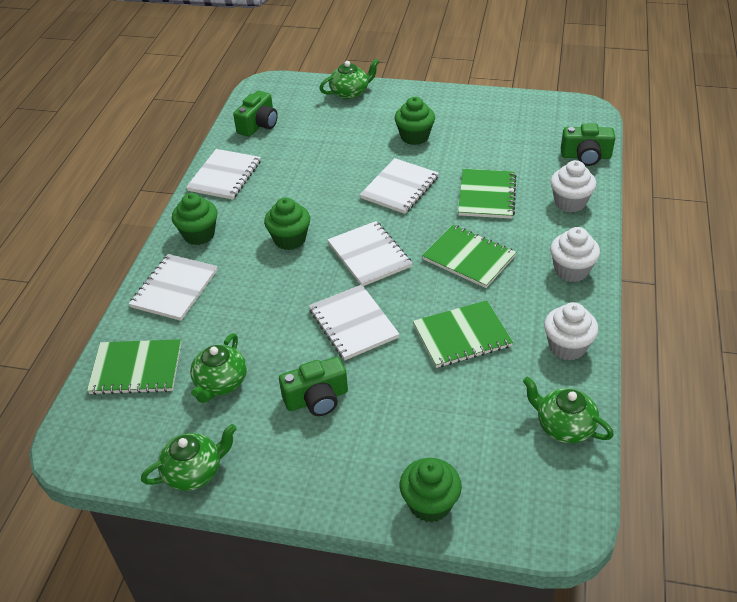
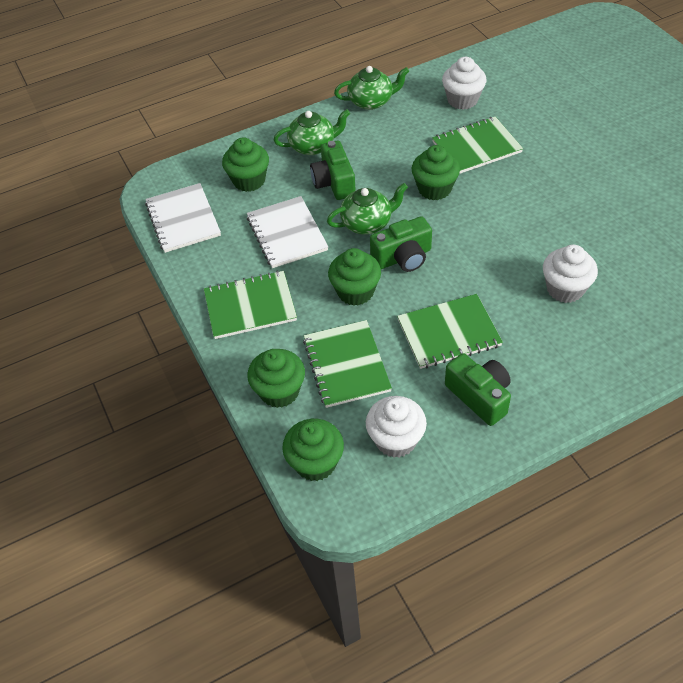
green cupcake: [172,193,218,245] [264,197,310,250] [395,97,435,145] [400,458,462,522] = 4 -> [222,137,269,192] [247,349,305,408] [282,419,344,481] [328,248,381,306] [412,145,460,200] = 5
green teapot: [141,424,237,491] [190,333,247,403] [319,59,379,100] [523,377,614,444] = 4 -> [274,109,350,155] [327,183,408,235] [334,66,409,110] = 3
white notebook: [129,254,218,321] [186,149,261,200] [309,285,400,360] [328,221,412,286] [360,158,439,214] = 5 -> [145,183,221,253] [247,196,328,268] = 2

